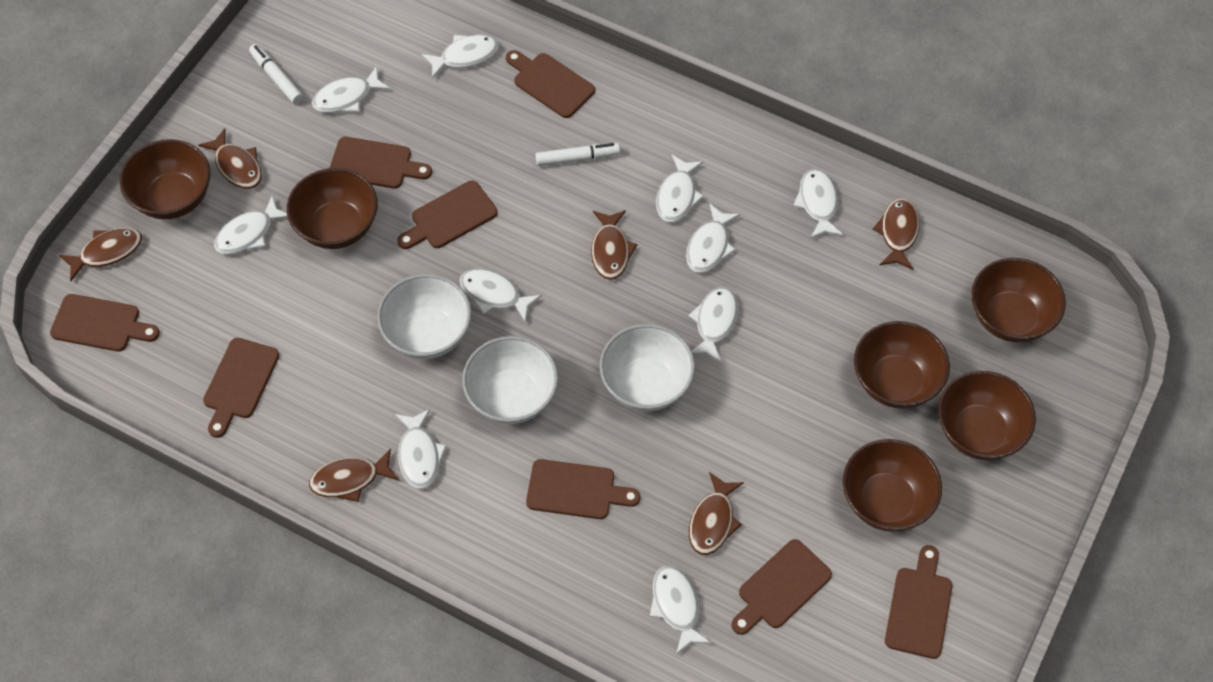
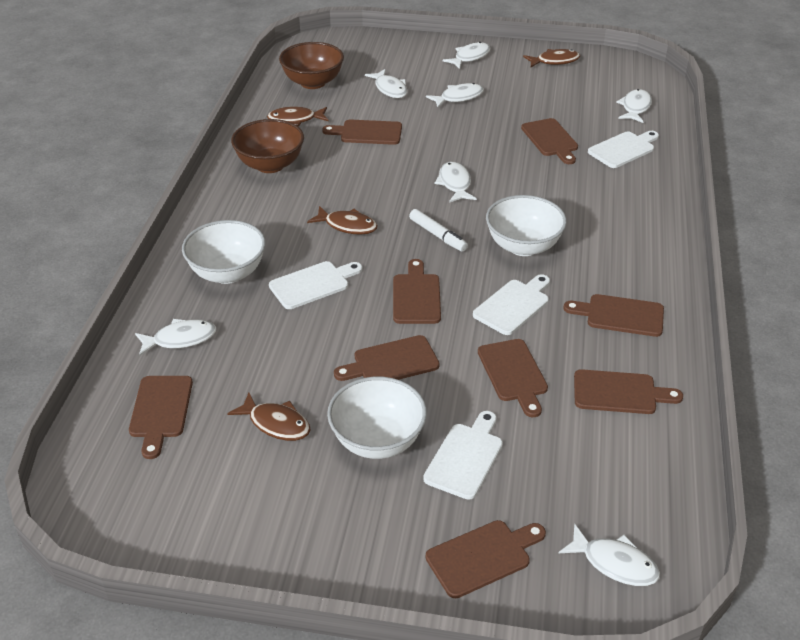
brown bowl: [120,139,210,219] [287,168,378,249] [843,439,942,532] [854,321,950,409] [938,371,1036,460] [971,258,1066,342] = 6 -> [231,119,304,173] [279,42,344,89] = 2
brown cutting board: [50,294,160,352] [203,338,279,438] [330,137,432,189] [397,180,498,249] [506,50,595,118] [526,459,640,519] [731,539,832,635] [885,545,953,659] = 8 -> [129,376,193,459] [322,119,402,145] [334,335,439,381] [393,259,441,324] [426,520,546,598] [478,339,548,417] [521,118,578,164] [563,294,664,337] [574,369,683,414] = 9
brown fish: [59,228,142,281] [198,128,262,189] [309,448,399,502] [591,210,637,280] [689,472,744,555] [873,198,920,270] = 6 -> [227,393,310,441] [267,107,329,127] [307,206,378,235] [523,49,580,67] = 4
white cutting board: none = 0 -> [269,261,362,309] [423,411,503,500] [473,274,550,335] [588,131,659,168] = 4
white fish: [214,196,287,254] [312,66,391,113] [395,409,447,489] [422,34,499,79] [460,269,542,323] [650,565,712,655] [656,155,704,222] [686,203,740,273] [688,287,738,363] [793,169,843,239] = 10 -> [135,319,216,356] [365,69,408,98] [426,83,484,108] [434,162,477,203] [442,42,491,69] [559,524,660,586] [616,89,652,123] = 7
white marker: [249,44,303,104] [535,143,620,166] = 2 -> [409,209,468,252] = 1

